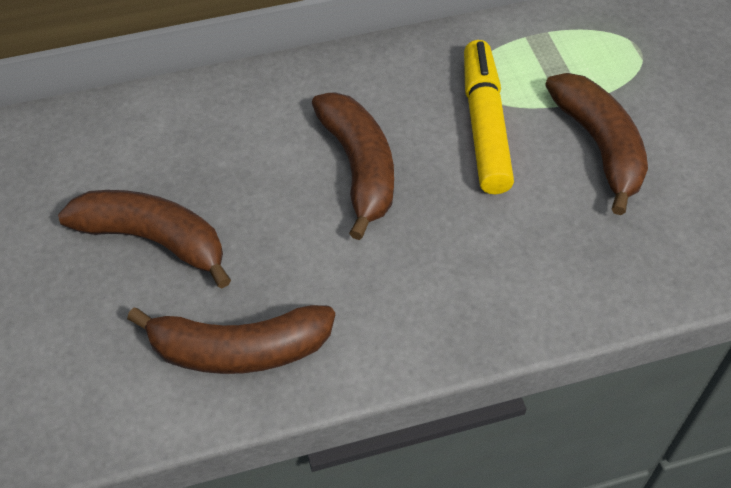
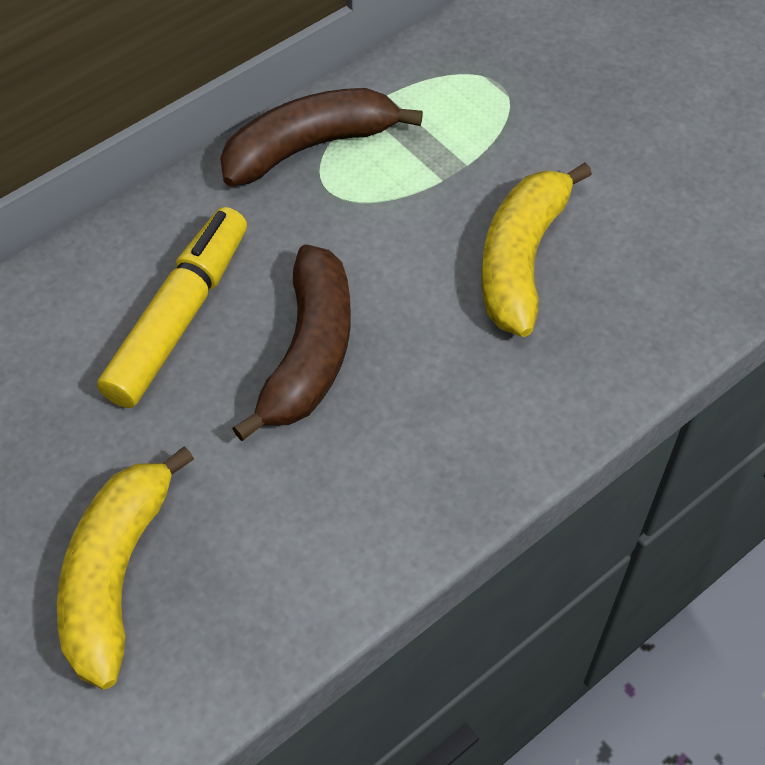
brown banana: [58,190,231,288] [127,305,335,374] [312,92,394,240] [545,73,648,215] = 4 -> [220,88,423,186] [232,244,350,441] = 2
yellow banana: none = 0 -> [57,446,194,689] [481,162,592,337] = 2

